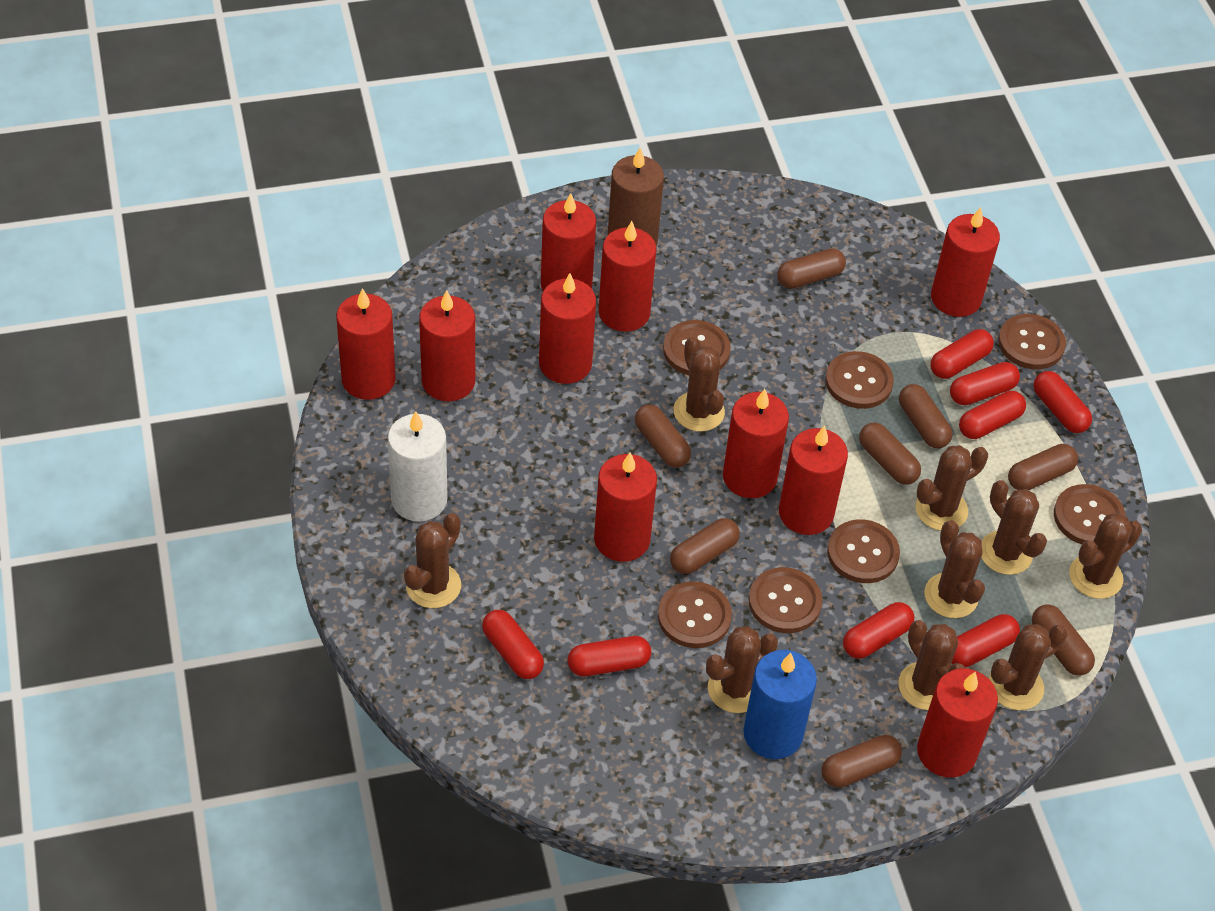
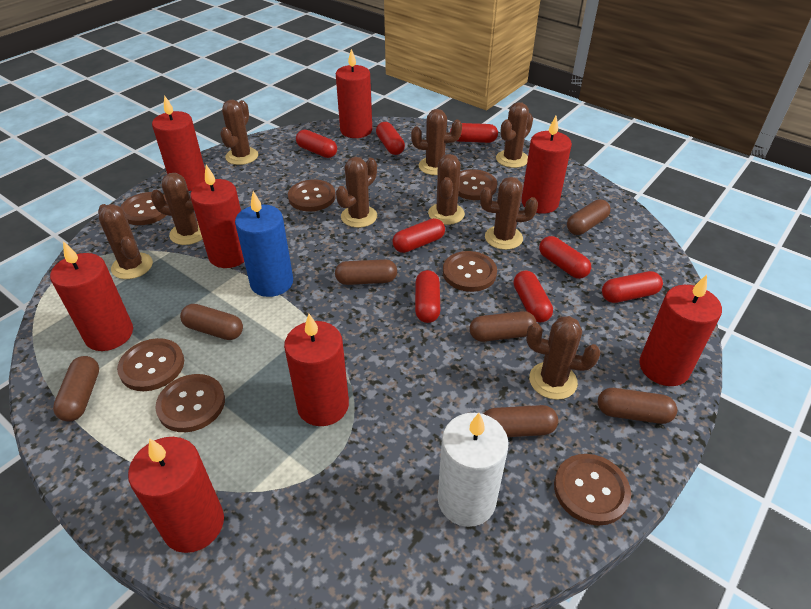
brown candle: [607,148,664,246] = 1 -> none = 0
brown capsule: [635,404,691,468] [670,518,740,574] [777,248,846,289] [821,735,902,788] [859,423,921,485] [899,384,953,448] [1008,444,1078,490] [1032,604,1095,676] = 8 -> [53,356,99,422] [180,304,243,340] [335,259,397,285] [469,311,537,342] [484,405,558,437] [567,199,611,235] [598,388,677,424] = 7
red candle: [336,288,396,400] [419,290,475,401] [539,273,596,384] [541,193,596,291] [594,452,657,562] [598,221,657,332] [723,389,789,498] [779,426,848,535] [917,668,998,778] [931,207,1000,317] = 10 -> [50,241,133,351] [128,437,224,553] [152,95,205,191] [190,165,244,268] [284,314,349,426] [336,49,372,138] [521,116,572,214] [639,275,722,386] = 8

